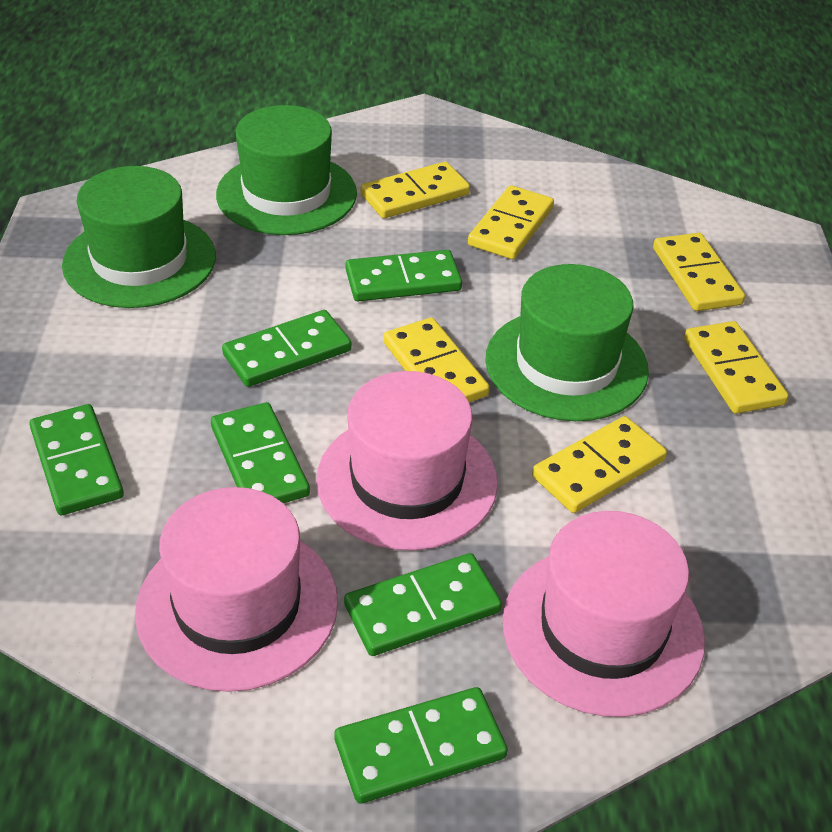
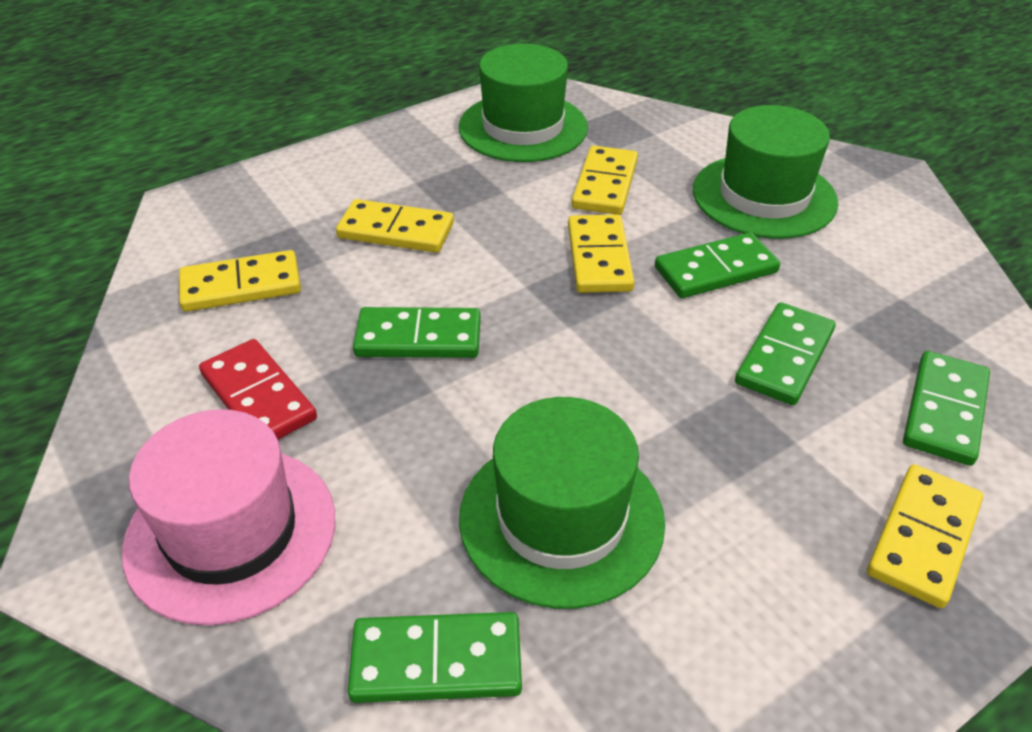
green domino: [29,404,124,515] [211,402,310,503] [222,310,352,387] [334,687,508,804] [344,553,502,656] [346,250,462,301] = 6 -> [348,612,522,703] [353,307,481,358] [655,233,780,298] [735,302,835,405] [903,351,990,466] = 5
pink hat: [135,487,338,692] [316,371,498,550] [503,511,705,717] = 3 -> [122,409,335,625] = 1
red domino: none = 0 -> [199,339,317,439] = 1
yellow domino: [361,162,470,218] [383,318,490,402] [468,185,554,259] [532,416,667,513] [653,233,745,311] [684,321,789,414] = 6 -> [179,250,301,312] [336,199,454,253] [568,214,634,293] [572,146,638,215] [867,464,983,608] = 5

